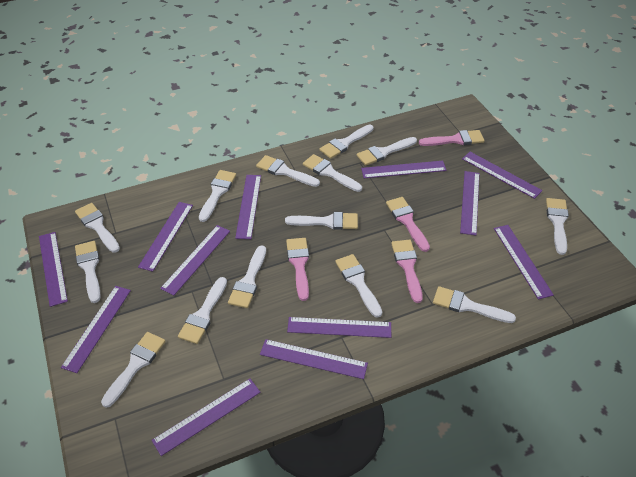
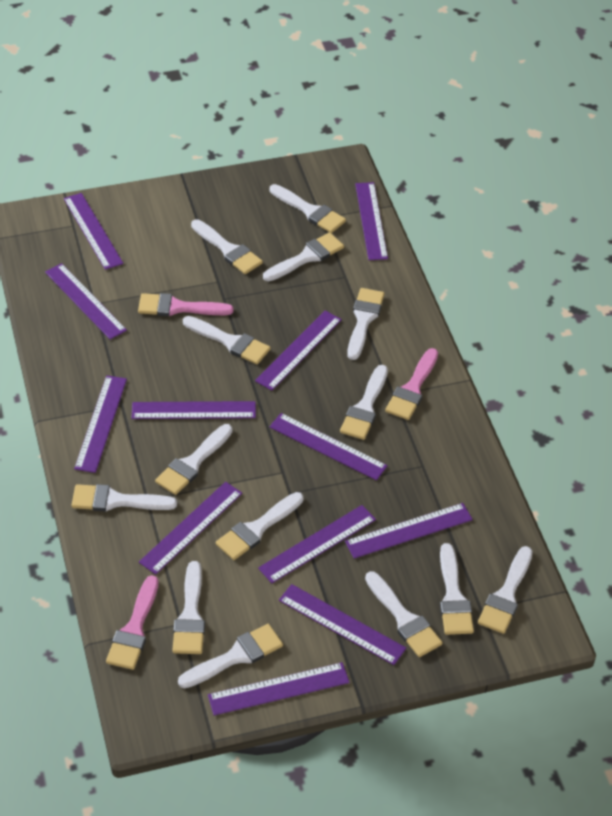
pink brush: [286,238,309,301] [386,197,430,252] [391,240,423,303] [419,130,484,146] = 4 -> [106,575,159,670] [138,293,234,316] [385,348,438,420] = 3

